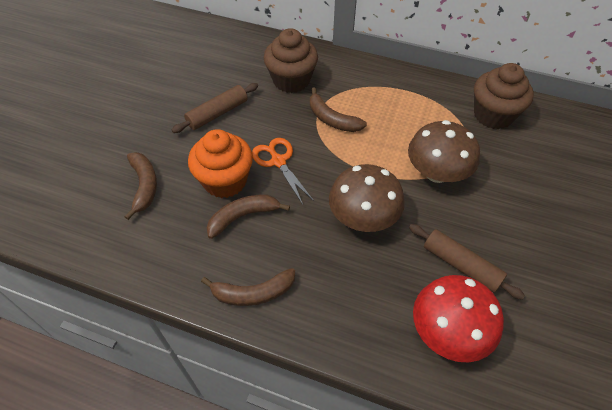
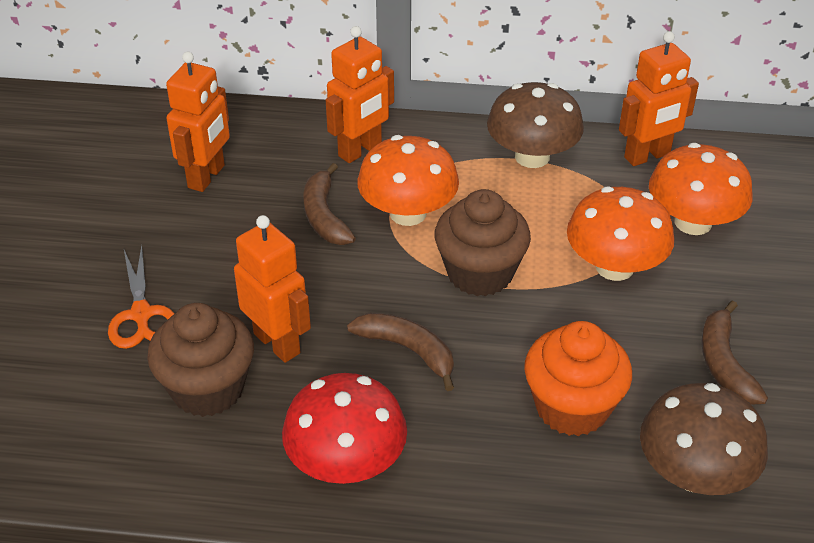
brown banana: [125,152,157,220] [201,268,295,306] [207,195,290,239] [310,88,367,132] = 4 -> [304,163,356,245] [347,313,454,391] [701,300,768,405] = 3
brown rolling pin: [172,83,258,133] [409,224,525,300] = 2 -> none = 0
orange mushroom: none = 0 -> [357,135,459,226] [567,186,674,281] [649,143,753,235] = 3
orange robot: none = 0 -> [166,52,230,192] [234,215,311,363] [326,26,394,163] [619,31,699,166] = 4

